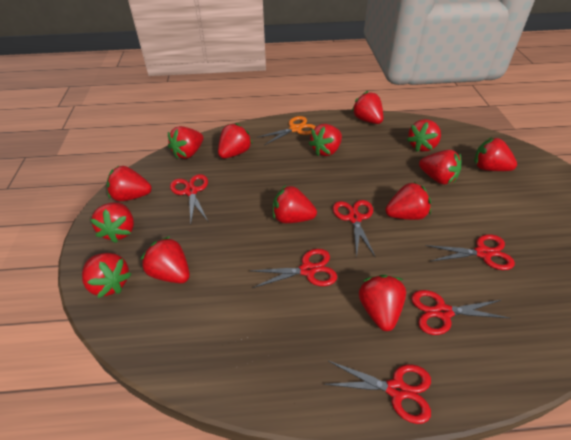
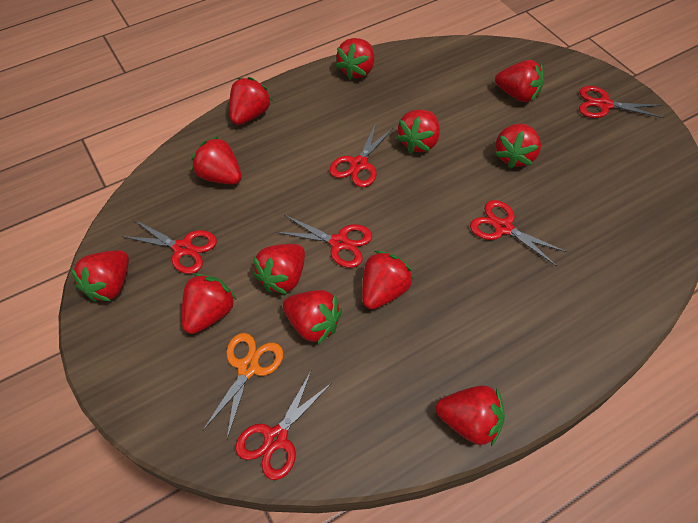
red strawberry: [82,253,132,298] [90,202,134,243] [107,166,152,201] [141,236,190,283] [168,126,203,159] [218,123,252,158] [273,185,317,223] [308,124,342,156] [352,91,383,124] [359,275,406,331] [385,182,431,220] [407,119,441,152] [419,150,461,185] [474,137,517,171] = 14 -> [71,250,129,302] [182,273,237,334] [191,136,242,184] [229,77,272,125] [253,244,305,294] [283,290,342,344] [336,38,374,80] [362,251,413,309] [396,110,440,153] [436,385,505,446] [495,60,544,102] [495,124,541,169] = 12

